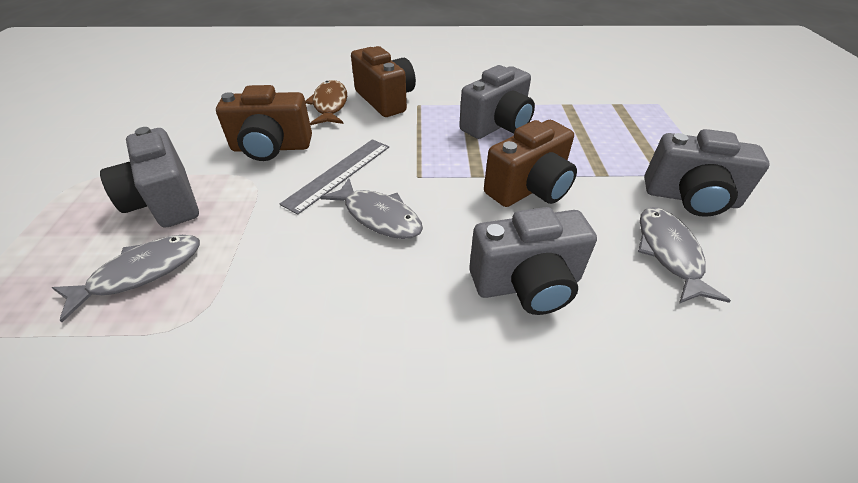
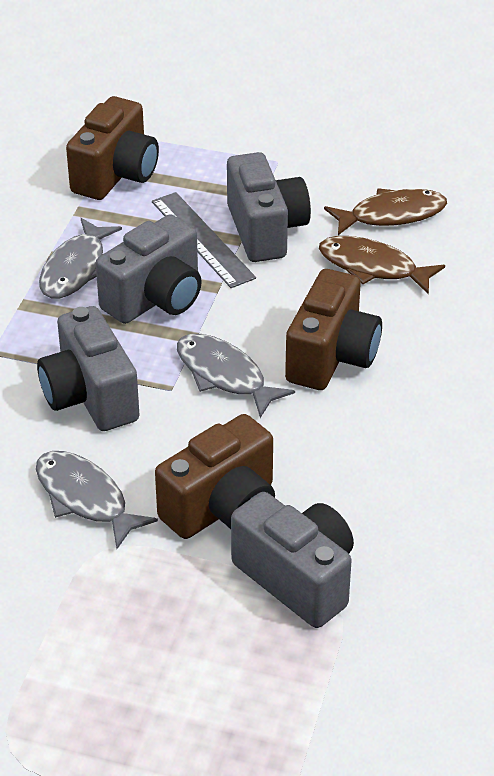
brown fish: [305,80,347,125] = 1 -> [319,236,445,295] [324,188,447,235] = 2

